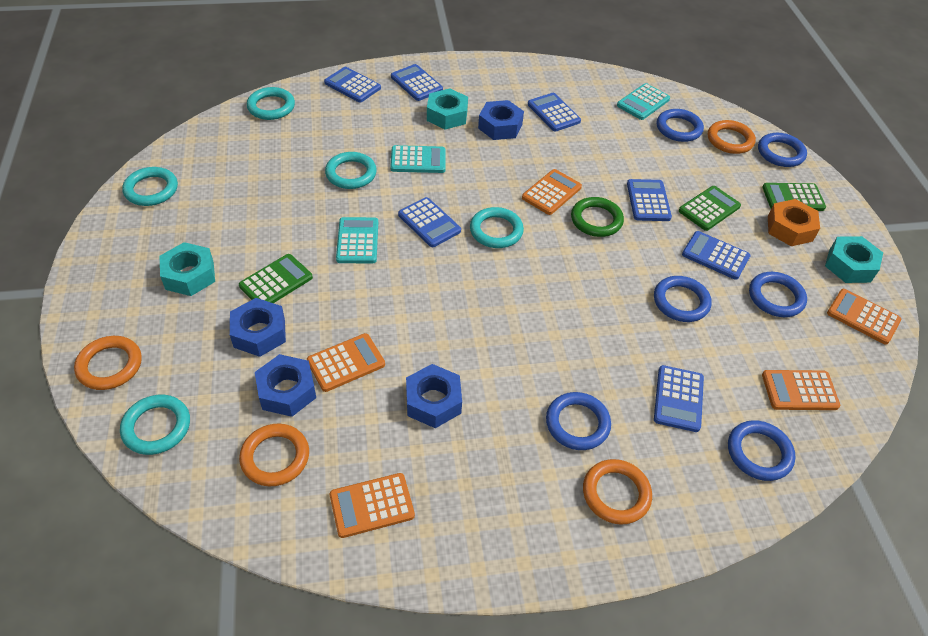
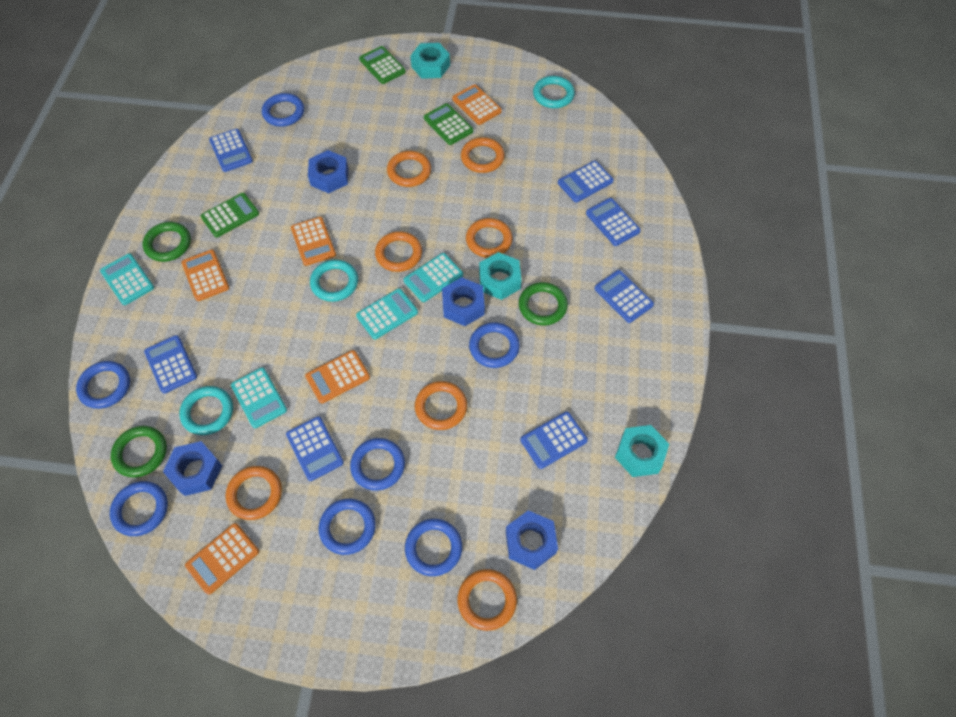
blue ring: [546,392,611,450] [654,276,712,322] [657,109,704,142] [728,420,796,481] [749,272,807,317] [758,133,807,167] = 6 -> [76,361,130,409] [110,481,168,536] [262,93,304,127] [318,499,376,555] [350,438,405,491] [405,519,462,576] [469,322,520,368] = 7
green ring: [571,197,624,237] = 1 -> [111,426,167,477] [143,222,191,262] [519,282,568,325] = 3
orange nut: [768,199,820,246] = 1 -> none = 0
orange ring: [74,336,142,390] [239,424,309,486] [583,459,652,525] [708,120,756,154] = 4 -> [225,466,282,520] [375,231,422,272] [387,151,431,187] [415,381,467,430] [458,569,517,631] [461,137,505,173] [466,218,513,258] = 7
turquoise calculator: [336,217,378,263] [390,145,445,173] [617,83,670,120] = 3 -> [100,253,154,305] [231,368,287,428] [356,288,418,339] [404,253,463,302] = 4
turquoise ring: [120,395,190,455] [122,167,178,206] [247,87,295,120] [325,152,377,189] [470,207,524,248] = 5 -> [179,386,233,435] [310,260,358,302] [533,76,575,108] = 3

